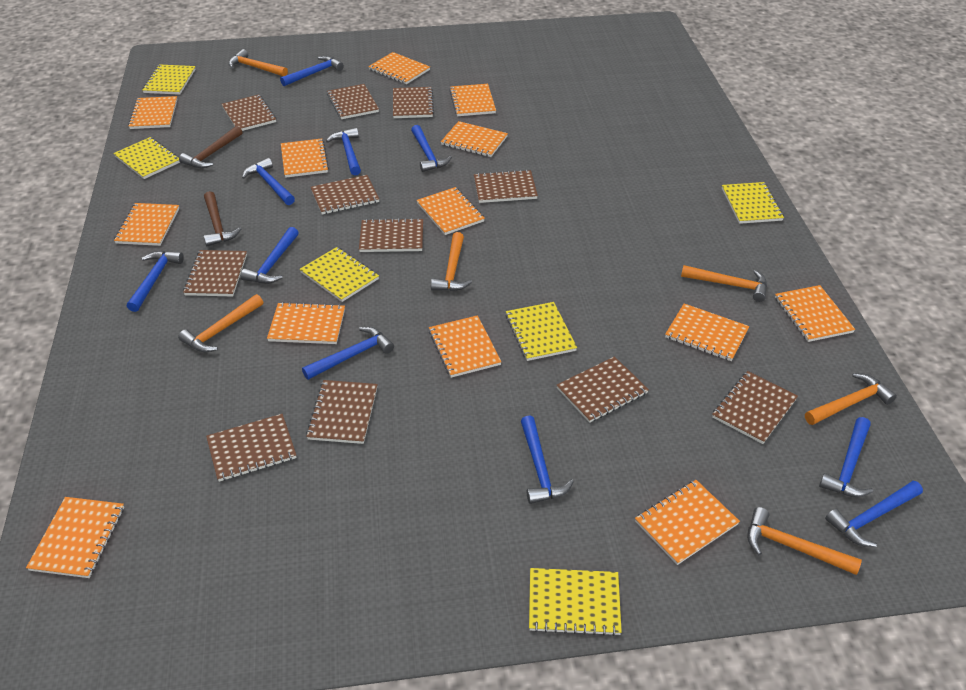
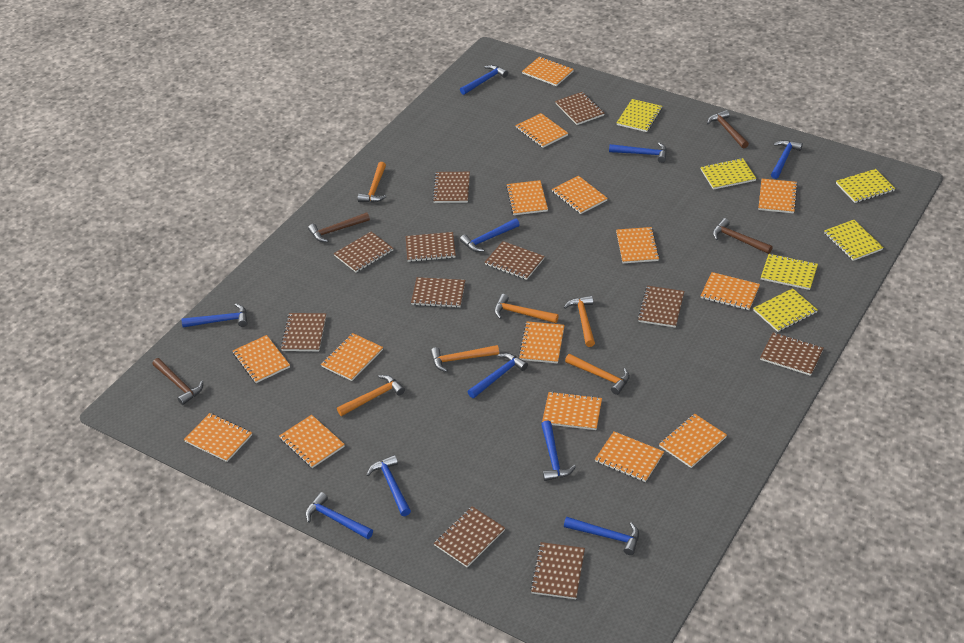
brown hammer: [179,126,242,168] [204,191,242,246] = 2 -> [152,358,203,405] [308,212,370,242] [707,110,749,149] [713,218,773,254] = 4
orange notebook: [26,497,124,578] [114,203,179,246] [128,96,177,129] [267,302,345,344] [281,138,329,178] [368,52,430,84] [416,187,485,235] [429,315,501,378] [441,121,508,157] [449,84,496,116] [635,480,740,565] [665,303,749,361] [775,285,855,342] = 13 -> [184,413,252,462] [233,335,290,383] [279,415,345,468] [321,333,383,381] [506,180,548,215] [515,113,568,148] [518,322,565,363] [522,57,574,86] [542,392,602,430] [552,176,608,214] [595,431,664,482] [616,227,660,263] [659,414,727,468] [701,272,760,310] [758,179,798,213] = 15

